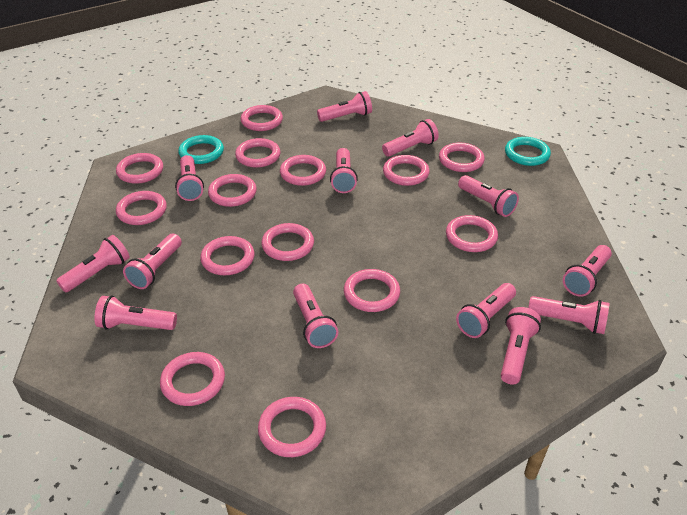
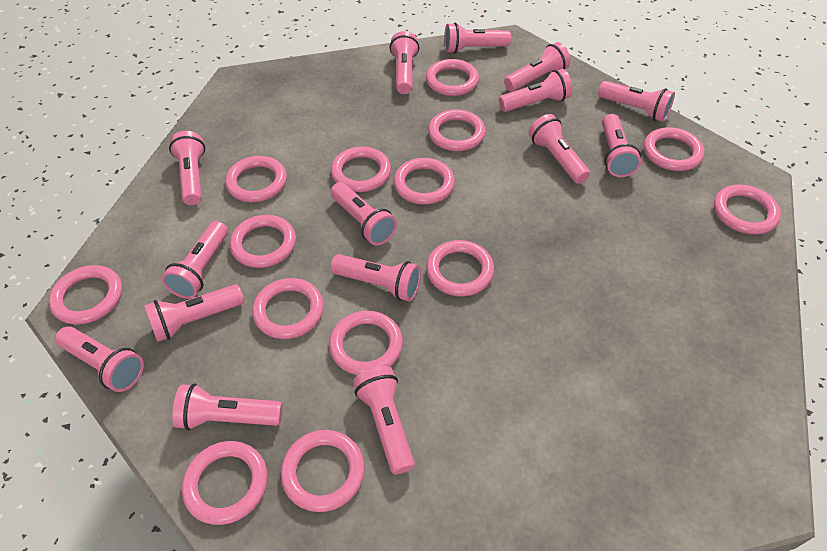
pink flashlight: [56,235,130,293] [94,295,177,330] [123,234,182,289] [175,155,204,201] [293,284,338,348] [317,91,372,122] [330,148,358,193] [382,119,439,157] [456,283,516,338] [458,175,519,217] [501,307,541,385] [528,296,610,334] [563,245,612,297] = 13 -> [55,326,144,392] [144,285,244,342] [162,221,228,299] [169,131,205,205] [172,384,283,430] [330,182,397,245] [331,254,421,302] [353,366,415,475] [390,31,419,94] [444,23,511,54] [499,69,572,112] [504,42,571,91] [529,114,590,184] [598,81,675,122] [602,114,641,177] = 15
turquoise ring: [178,135,224,164] [505,137,551,166] = 2 -> none = 0

